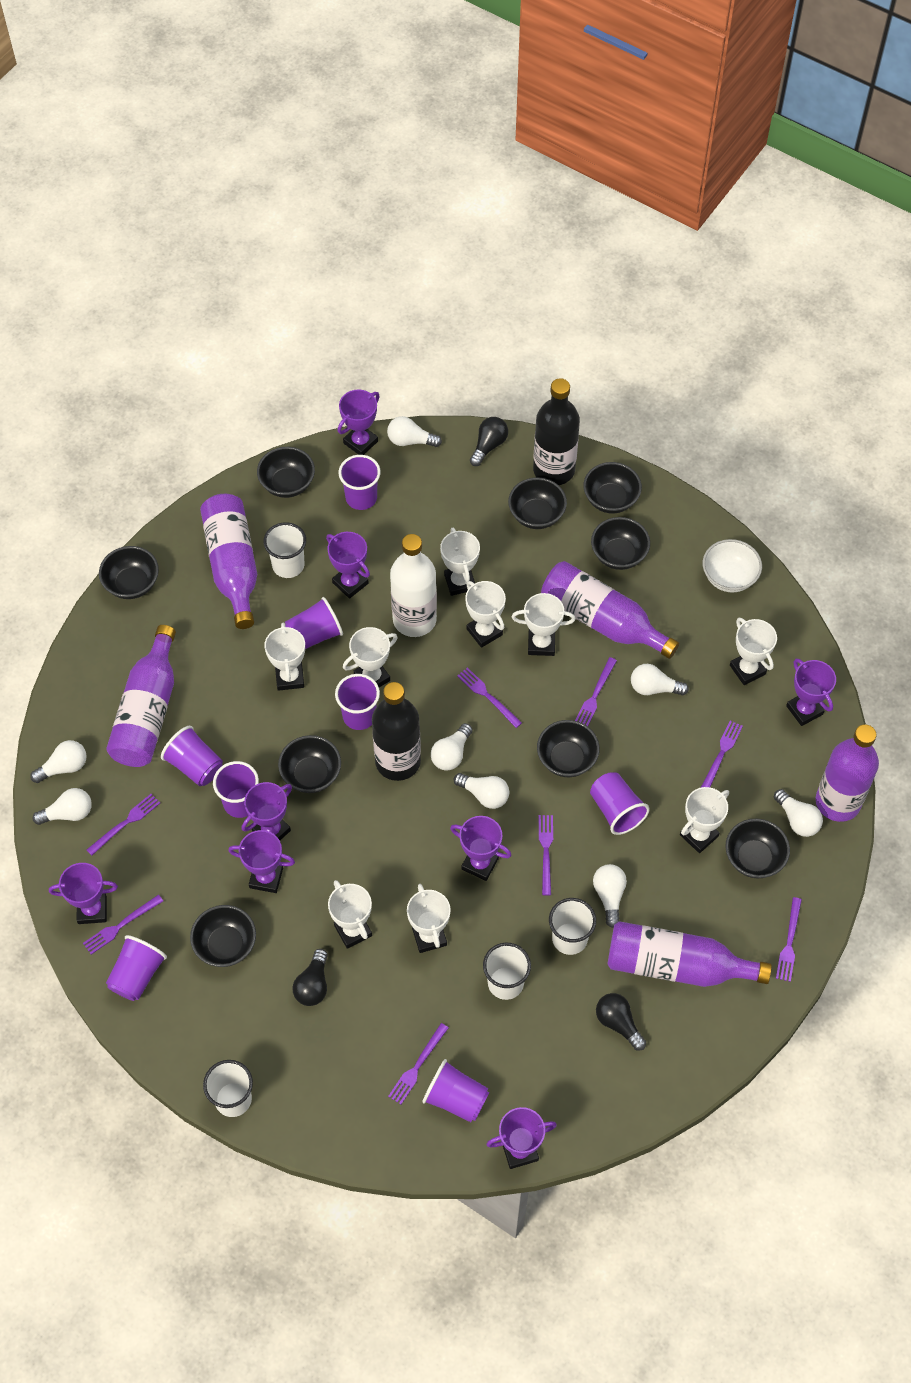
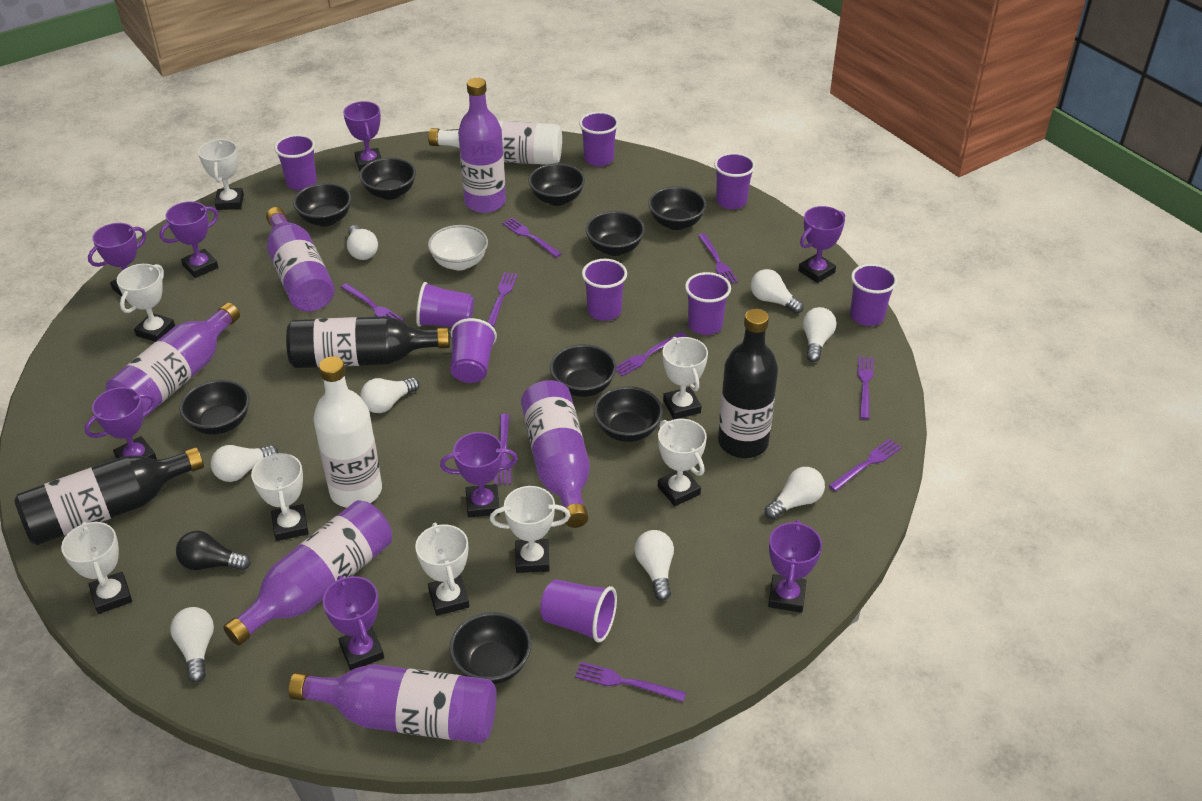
black bottle: [372,682,421,781] [533,378,580,485] = 2 -> [14,447,204,545] [286,316,450,368] [718,309,778,458] = 3
black light bulb: [292,949,328,1006] [470,417,508,466] [596,993,646,1051] = 3 -> [176,531,251,570] = 1
purple bottle: [106,625,176,767] [200,494,257,629] [541,561,679,659] [607,921,772,987] [815,724,879,822] = 5 -> [105,303,240,419] [223,500,392,646] [266,207,335,312] [288,664,497,743] [458,78,506,213] [521,380,590,528] = 6
purple cup: [106,935,167,1001] [161,726,223,786] [213,761,259,818] [285,597,343,649] [335,674,380,730] [339,455,381,510] [422,1059,489,1122] [590,772,650,835] = 8 -> [274,134,317,190] [416,282,474,327] [450,318,497,383] [540,579,617,643] [579,111,619,166] [582,259,627,321] [685,272,731,335] [714,152,755,209] [850,264,897,326] = 9
purple fork: [83,895,163,954] [87,794,160,856] [388,1023,448,1104] [457,667,522,728] [539,815,553,896] [575,657,617,726] [701,721,743,788] [776,897,802,982] = 8 -> [341,283,404,321] [487,272,518,327] [495,414,511,485] [502,218,561,258] [575,662,686,702] [616,332,686,377] [698,234,738,284] [829,439,902,491] [858,356,873,419] = 9
white bottle: [390,534,437,637] = 1 -> [313,356,382,508] [428,121,562,165] = 2
white cup: [203,1060,253,1117] [263,522,306,578] [483,943,531,1000] [549,898,596,955] = 4 -> none = 0
white trophy: [264,622,305,691] [328,880,372,949] [343,627,398,687] [407,884,451,953] [440,528,480,596] [465,581,506,648] [512,593,576,656] [680,787,729,853] [730,618,777,685] = 9 -> [61,522,132,614] [117,264,175,342] [198,139,244,210] [251,452,309,541] [415,523,469,616] [490,486,570,573] [658,419,707,506] [663,337,708,419] = 8

